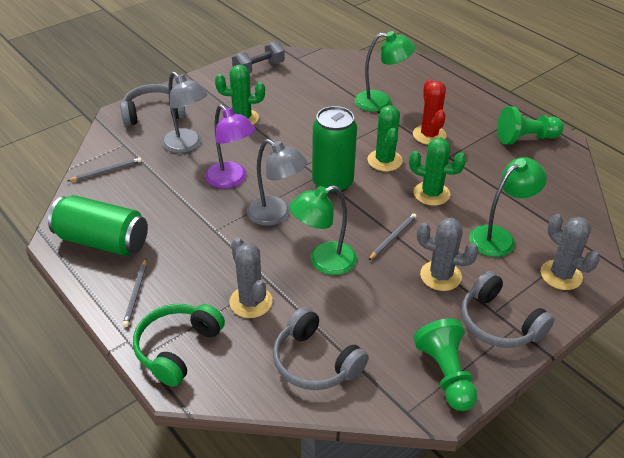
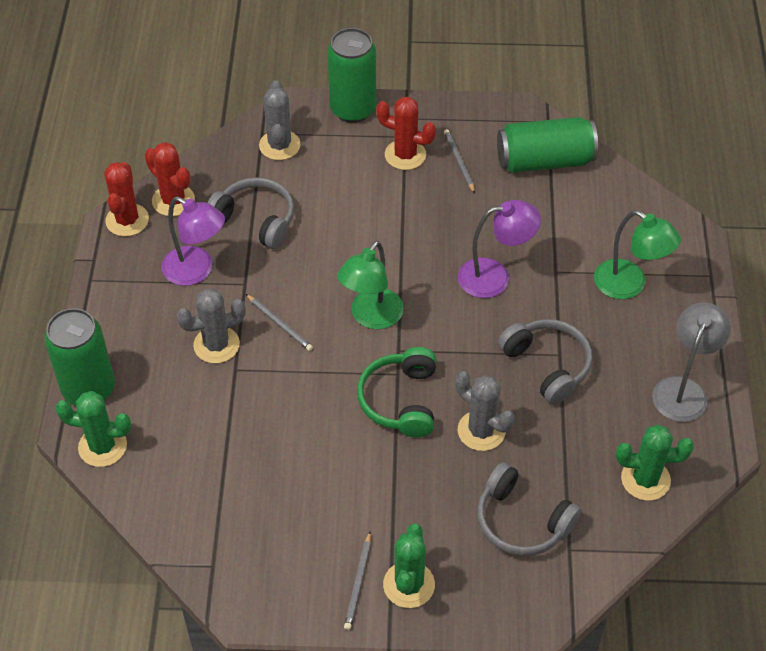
green can: [48,195,148,256] [312,106,357,194] = 2 -> [45,308,115,405] [327,28,376,123] [497,117,598,173] = 3
green lamp: [289,185,357,275] [355,31,415,112] [469,157,547,257] = 3 -> [337,241,404,329] [594,210,681,299] = 2
green pawn: [413,318,477,411] [497,106,564,144] = 2 -> none = 0
grey dumbbell: [232,41,285,74] = 1 -> none = 0
grey lamp: [162,72,208,153] [247,139,307,226] = 2 -> [652,303,731,422] = 1
purple lamp: [205,104,256,188] = 1 -> [162,196,225,286] [458,200,541,298] = 2
red cactus: [413,79,447,145] = 1 -> [104,162,149,236] [145,142,195,216] [376,97,436,170] = 3

